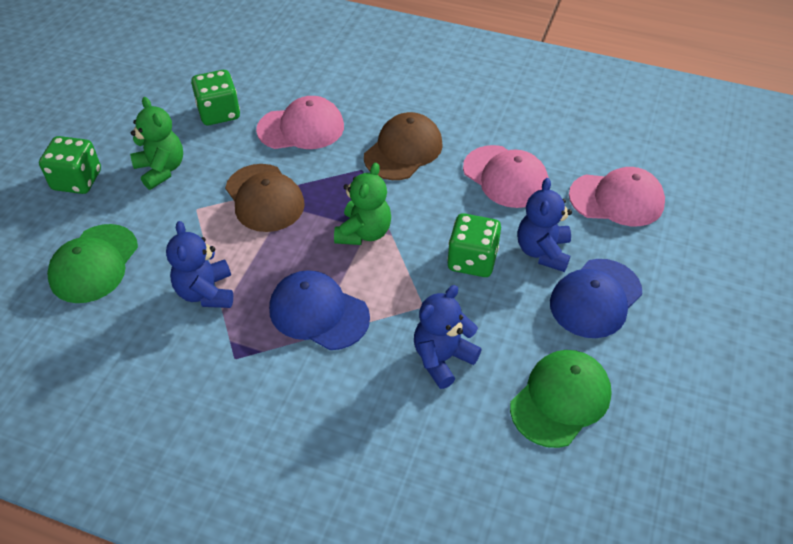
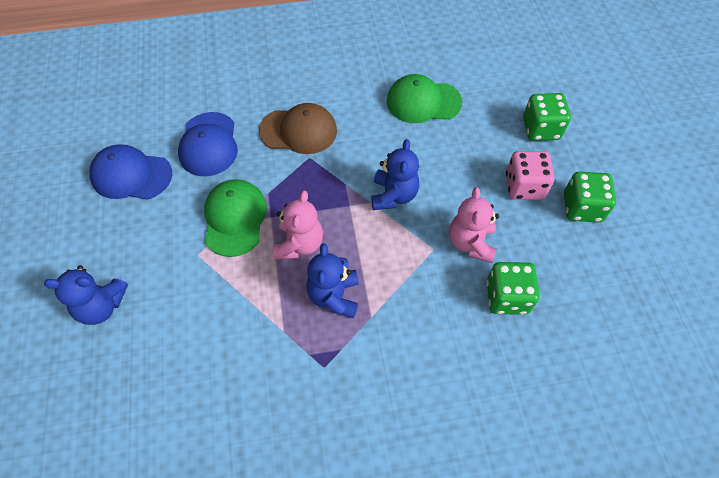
brown cap: [225,164,305,232] [364,112,443,180] = 2 -> [259,103,337,154] = 1
green teddy bear: [130,97,183,190] [334,162,391,245] = 2 -> none = 0
pink cap: [256,96,344,149] [463,145,549,208] [569,167,665,226] = 3 -> none = 0
pink dice: none = 0 -> [506,151,555,200] = 1
pink teddy bear: none = 0 -> [273,191,323,260] [449,187,499,263] = 2

